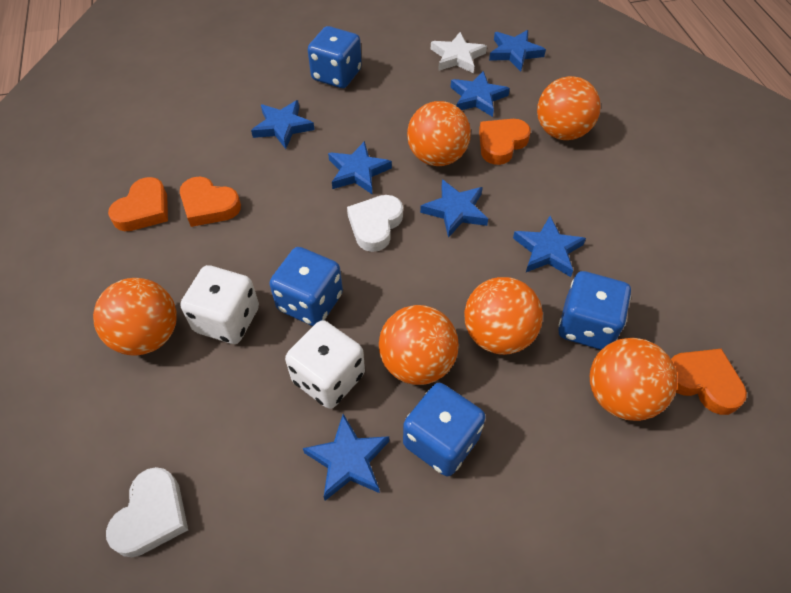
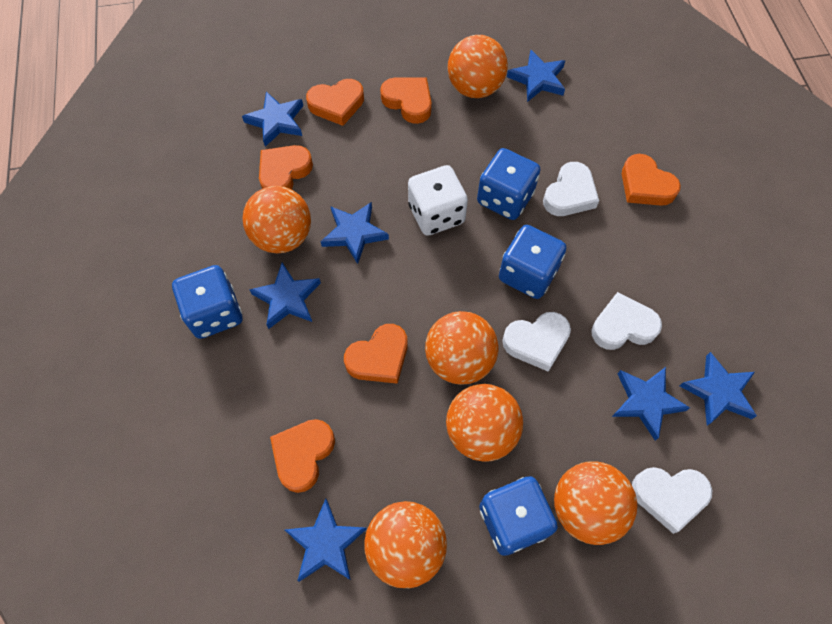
orange heart: [108,177,168,231] [180,177,241,227] [479,119,531,165] [671,349,747,415] = 4 -> [259,145,313,189] [270,419,335,493] [306,79,364,126] [344,324,408,384] [380,77,432,124] [622,154,681,206] = 6
white dice: [180,265,259,344] [285,320,365,409] = 2 -> [408,165,468,236] = 1
white heart: [106,467,188,557] [347,195,403,252] = 2 -> [502,312,571,372] [543,162,599,216] [591,292,662,350] [632,467,712,534] = 4
white star: [431,32,487,74] = 1 -> none = 0

